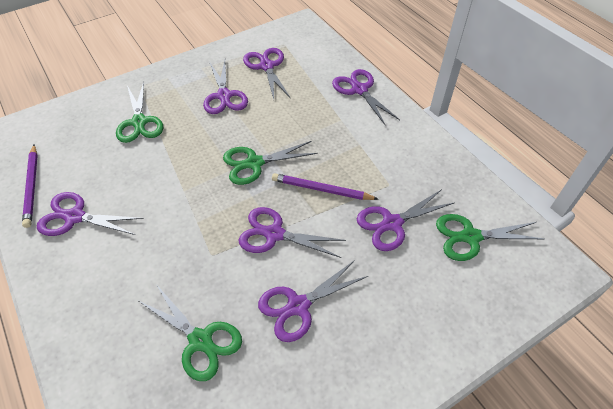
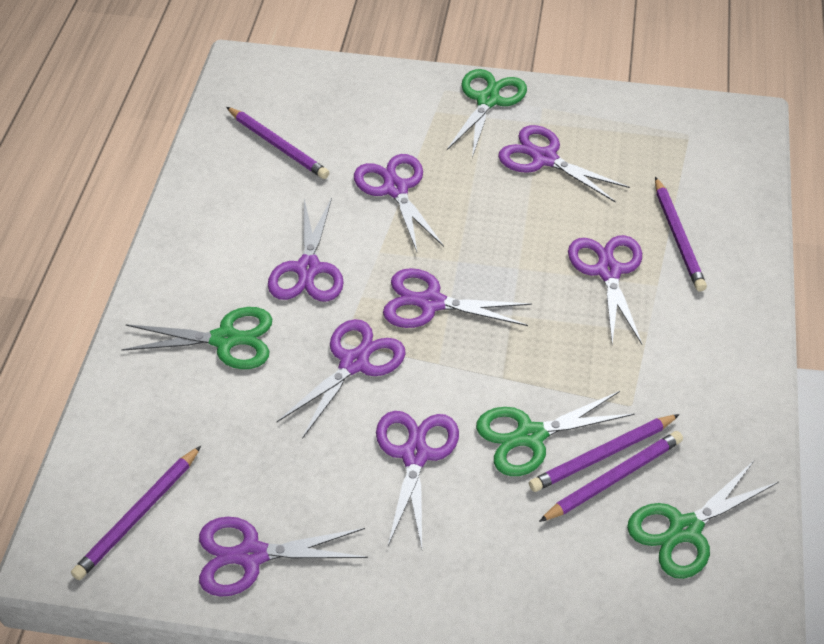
purple pencil: [22,145,38,228] [272,173,378,200] = 2 -> [71,446,201,580] [226,107,330,179] [529,414,680,492] [539,431,683,522] [655,177,707,291] = 5
purple scissors: [37,192,144,236] [203,60,248,114] [239,207,346,258] [243,48,290,99] [258,260,368,342] [332,69,400,126] [357,189,455,251] = 7 -> [199,517,368,597] [268,198,344,302] [277,319,406,439] [354,154,444,252] [376,411,459,548] [383,268,532,328] [498,125,630,203] [568,235,642,344] = 8

